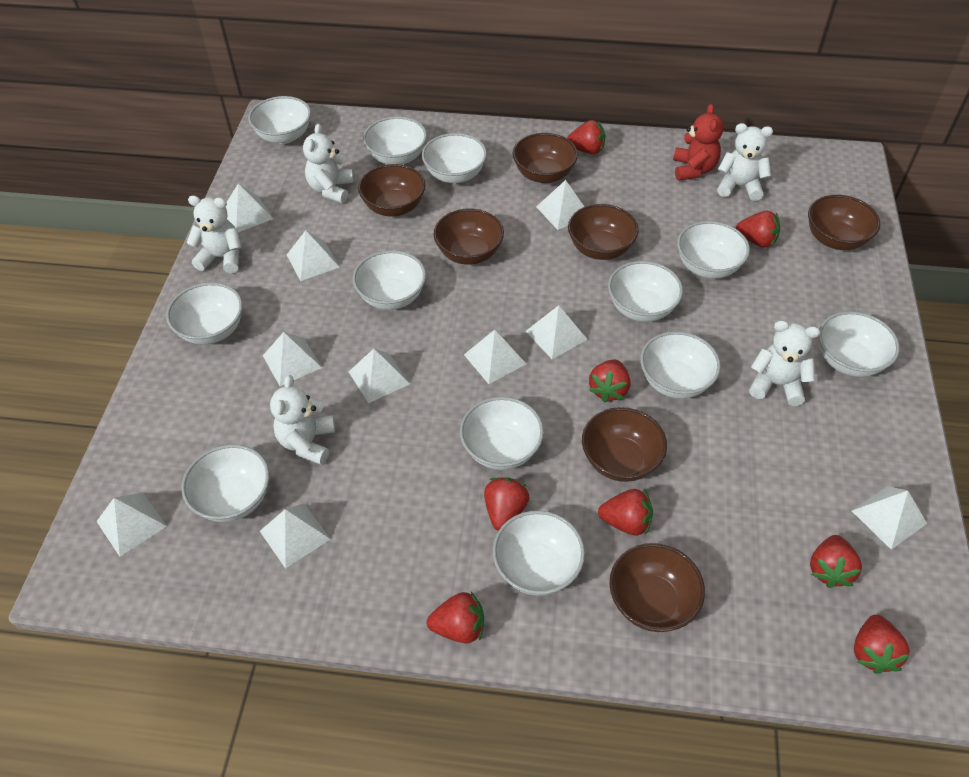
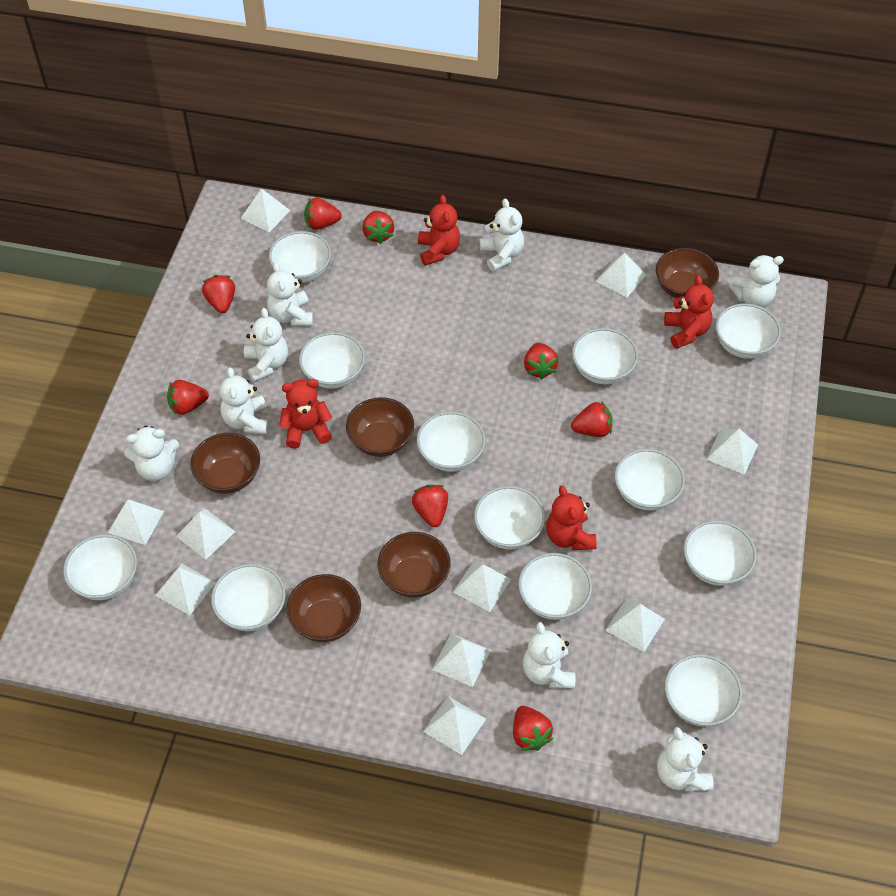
brown bowl: [358,164,425,217] [433,208,504,265] [513,133,578,183] [568,204,639,260] [582,407,667,482] [609,543,705,632] [808,195,880,250] = 7 -> [190,433,260,494] [286,574,361,642] [346,397,414,457] [378,532,451,598] [656,248,719,298] = 5
red teddy bear: [673,104,723,181] = 1 -> [279,379,332,449] [418,195,460,266] [546,486,597,550] [664,275,714,349] = 4
white teddy bear: [187,195,242,274] [270,375,335,465] [303,124,354,203] [717,123,773,201] [749,320,820,406] = 5 -> [124,426,179,481] [220,367,269,434] [244,308,288,382] [267,262,313,326] [480,198,524,272] [523,622,575,688] [657,727,713,792] [729,255,784,307] = 8

